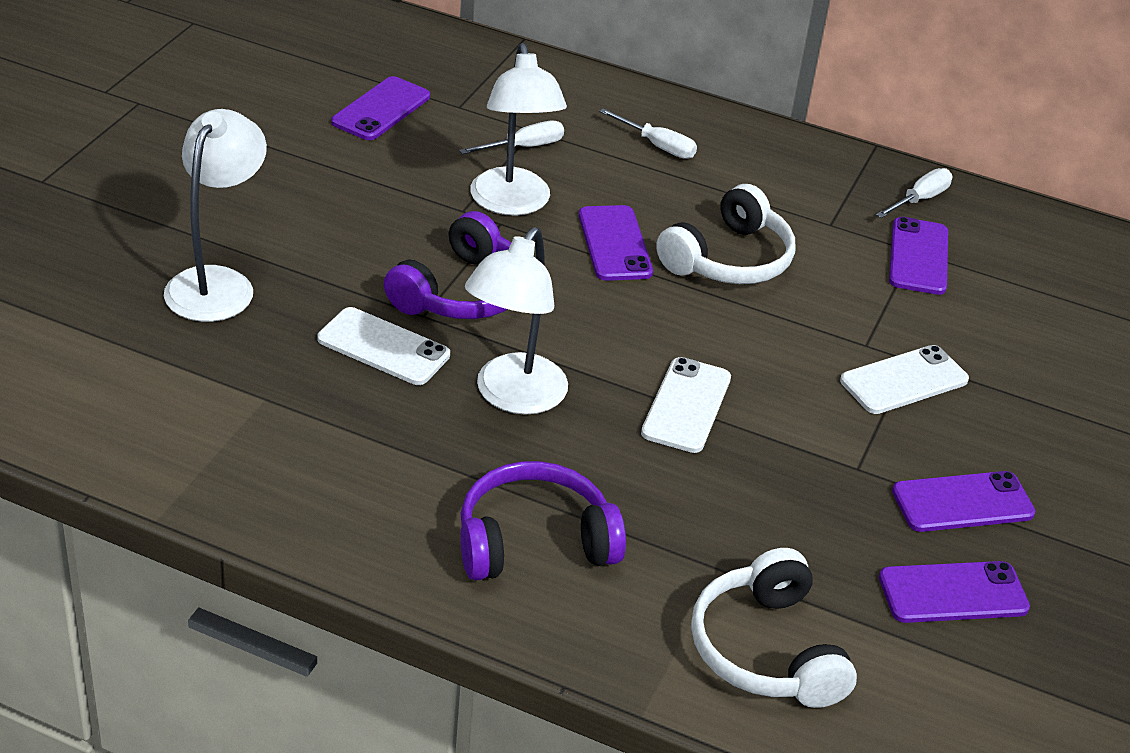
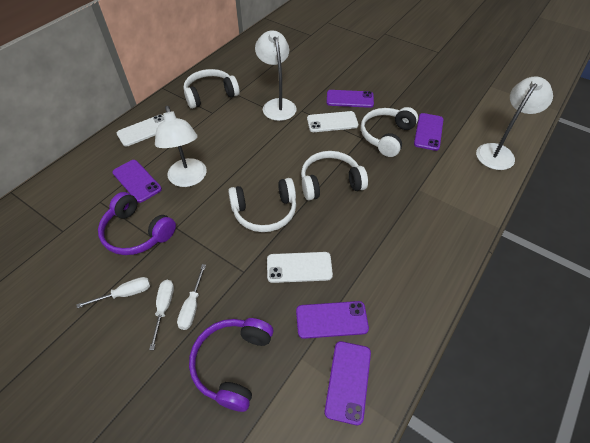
white headphones: [656,184,795,284] [691,548,857,708] = 2 -> [184,69,240,109] [228,178,296,232] [301,151,368,200] [361,107,418,157] = 4

